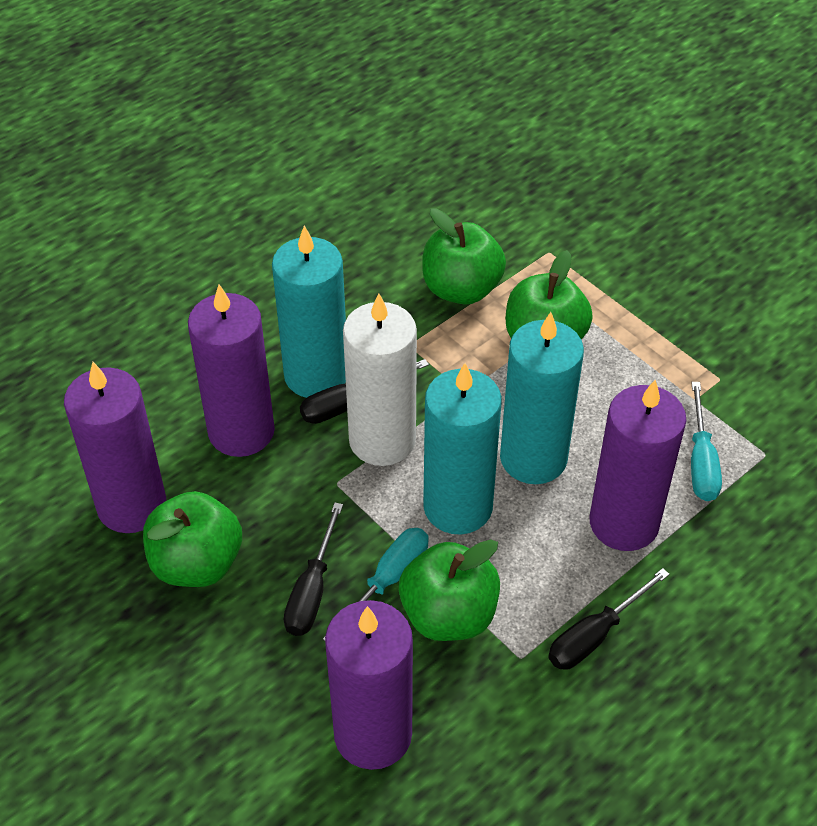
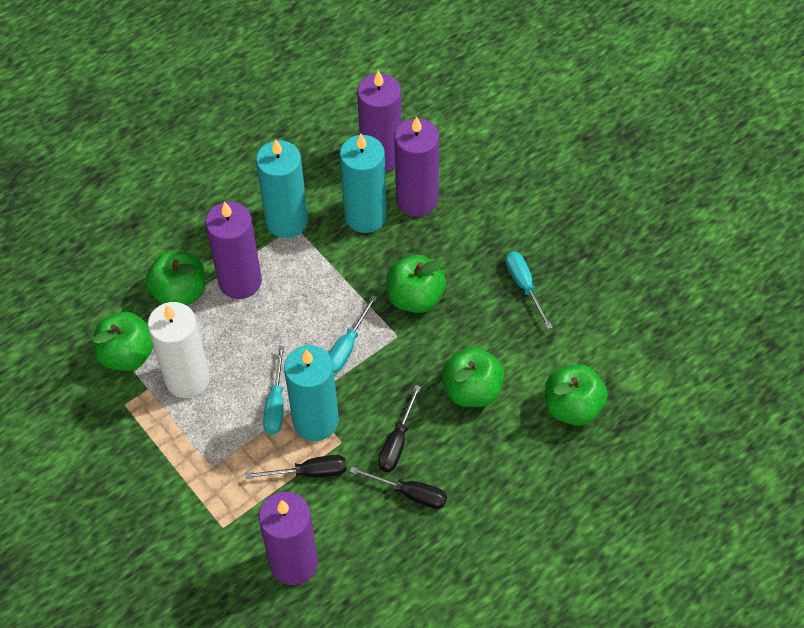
green apple: [143,491,242,587] [399,539,500,641] [422,208,506,304] [506,250,593,340] = 4 -> [93,312,154,371] [146,251,206,305] [386,255,446,313] [442,347,505,407] [545,364,608,426] = 5
turquoise screwdriver: [323,528,429,641] [691,382,722,501] = 2 -> [263,346,285,434] [329,295,377,373] [506,251,553,329] = 3

